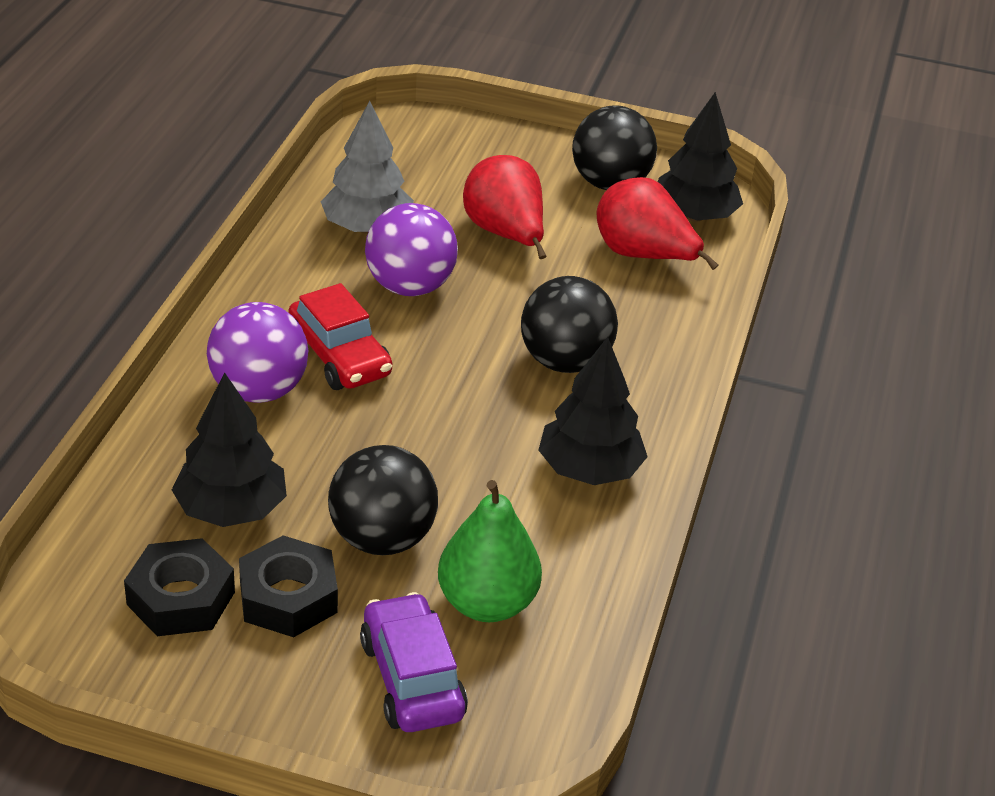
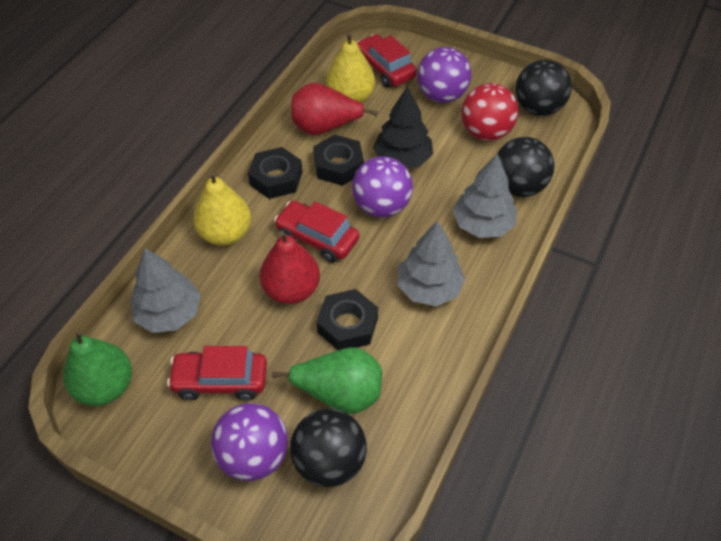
black nut: [124,538,235,636] [239,535,338,637] = 2 -> [248,147,302,199] [313,135,364,186] [317,289,378,350] = 3
black tree: [172,373,287,527] [538,337,648,485] [658,92,743,222] = 3 -> [373,86,433,168] = 1
green pear: [438,480,542,622] = 1 -> [64,329,132,406] [272,347,382,414] = 2
grey tree: [321,101,414,234] = 1 -> [130,248,201,333] [397,221,465,306] [453,154,516,238] = 3
purple ball: [207,302,308,403] [365,203,458,296] = 2 -> [211,403,288,481] [352,156,413,218] [417,47,472,103] = 3
purple car: [360,592,468,732] = 1 -> none = 0
red ball: none = 0 -> [462,83,519,141] = 1
red car: [288,283,392,390] = 1 -> [167,346,267,401] [274,201,359,263] [356,34,417,88] = 3
yellow pear: none = 0 -> [193,172,251,245] [326,32,375,103] = 2

